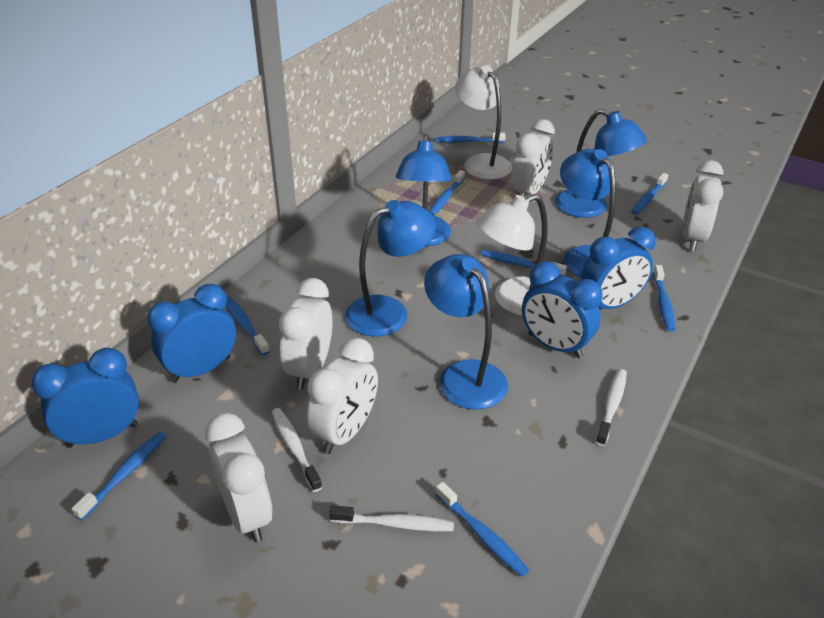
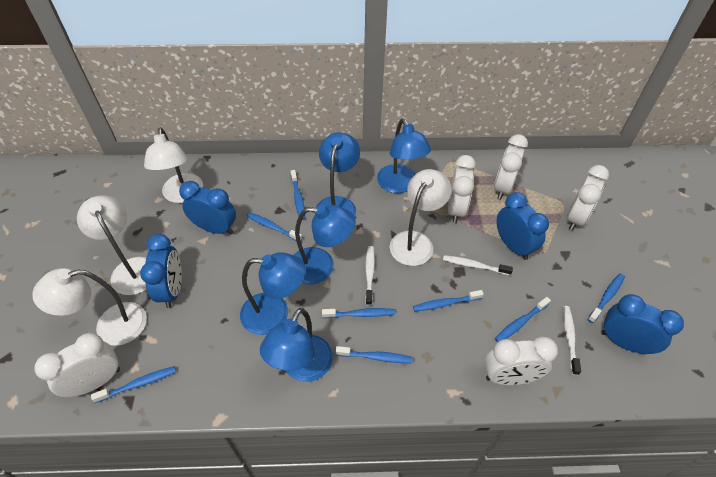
white lamp: [455,65,512,180] [477,194,548,316] = 2 -> [32,268,147,346] [77,195,147,295] [144,127,203,203] [390,169,451,266] = 4

